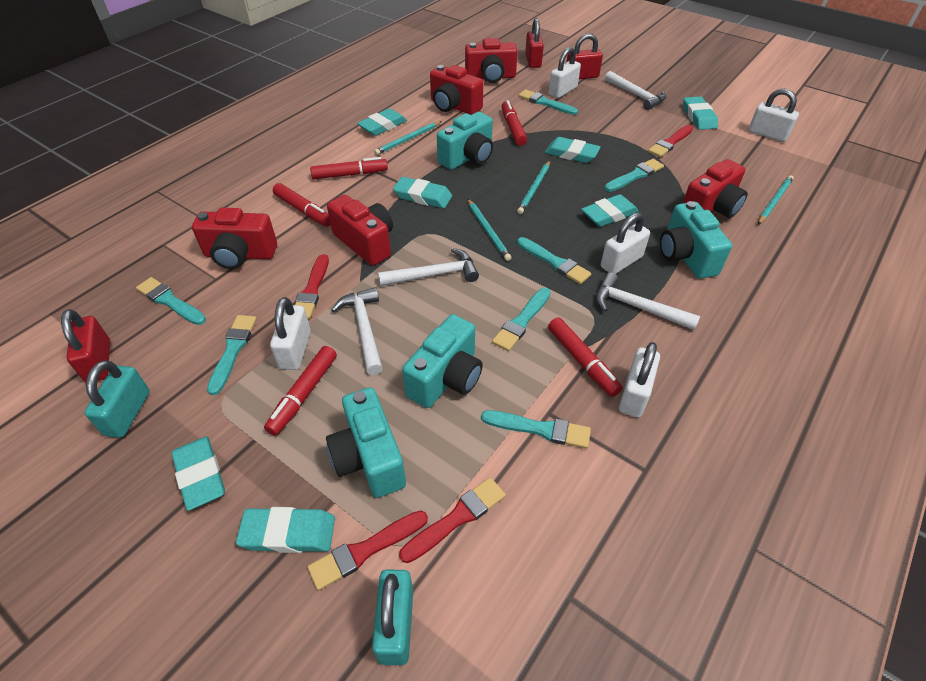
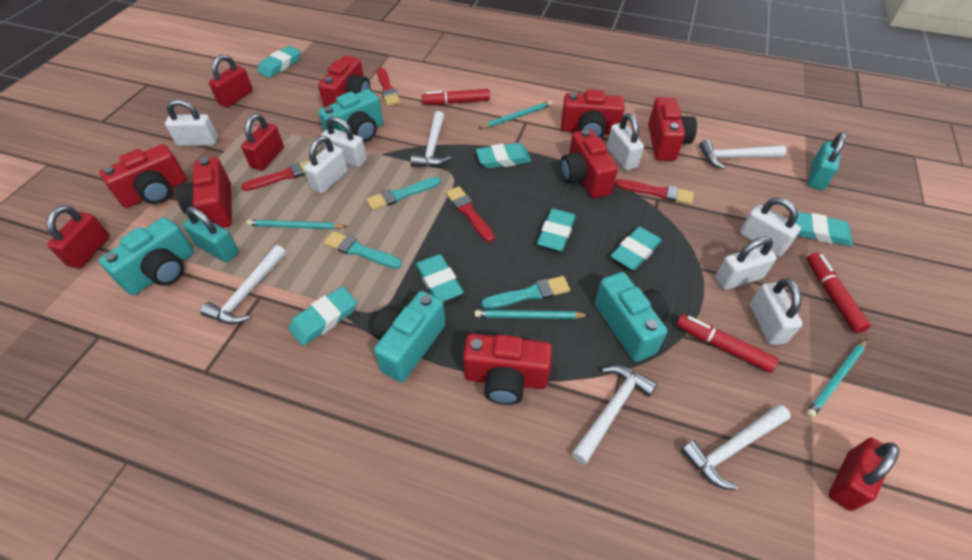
red camera: [192,208,277,269] [327,195,393,266] [430,65,484,115] [465,38,518,83] [683,159,748,218] = 5 -> [99,144,187,208] [176,157,232,228] [318,56,371,107] [463,334,552,405] [560,129,618,198] [561,90,625,138] [648,97,697,161] = 7
red marker: [264,346,337,436] [273,183,331,226] [310,157,388,179] [502,100,527,146] [548,317,623,397] = 5 -> [422,89,490,105] [676,314,779,373] [807,253,871,333] = 3
red padlock: [61,309,110,382] [525,18,544,68] [566,33,603,79] = 3 -> [46,206,109,268] [209,54,253,107] [241,113,284,171] [829,438,899,511] = 4
turquoise brush: [136,277,206,325] [207,315,257,395] [481,410,591,449] [492,288,551,351] [517,237,591,284] [518,89,578,115] [605,159,664,192] = 7 -> [324,231,402,269] [366,177,441,211] [482,276,570,309] = 3
white hammer: [331,287,383,375] [378,248,479,286] [596,272,700,330] [605,71,666,110] = 4 -> [200,245,286,324] [411,111,451,167] [571,365,657,465] [680,404,791,490] [699,140,786,169] = 5
white padlock: [270,297,311,370] [549,47,581,98] [601,212,650,274] [619,342,660,418] [749,88,799,142] = 5 -> [165,99,218,146] [304,136,348,194] [321,116,367,168] [607,113,644,170] [715,237,777,290] [740,198,801,256] [750,278,803,345] = 7

